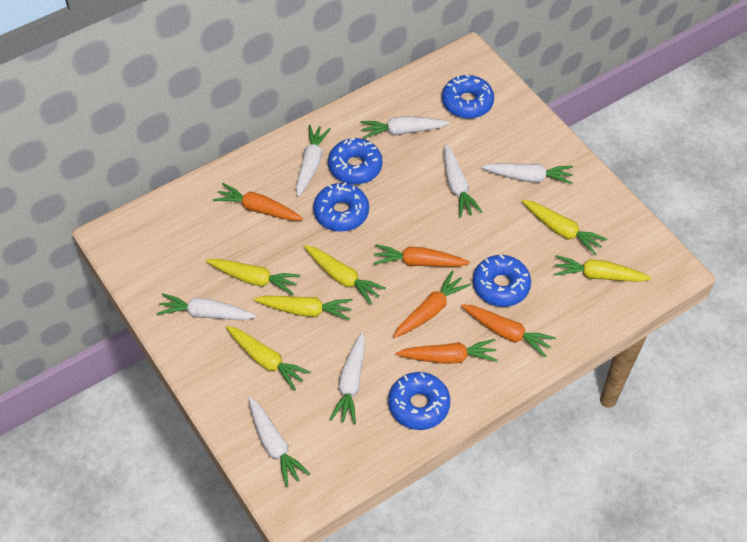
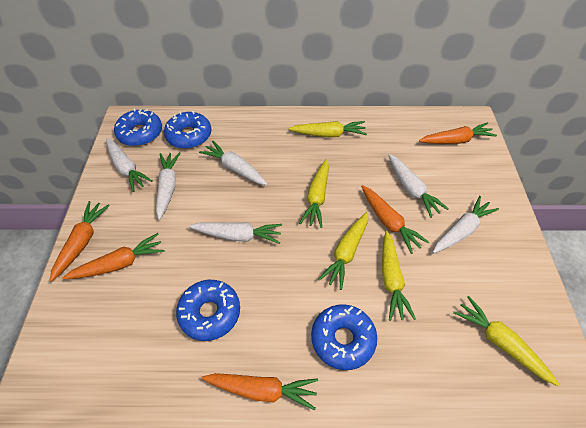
blue donut: [313,182,369,232] [328,138,382,184] [388,372,450,430] [442,74,494,119] [473,255,531,307] = 5 -> [114,108,162,146] [164,111,211,149] [176,280,240,341] [311,304,377,370] = 4
white carrot: [157,293,256,320] [248,397,310,487] [296,125,331,197] [330,333,365,424] [360,116,450,139] [444,144,482,217] [482,163,573,184] = 7 -> [106,138,153,192] [156,152,180,220] [189,222,282,244] [199,141,268,185] [388,154,449,218] [433,196,499,253] = 6
yellow carrot: [206,259,301,295] [226,326,311,391] [254,296,353,321] [304,245,386,305] [522,200,607,255] [554,255,652,282] = 6 -> [289,121,367,137] [299,159,329,228] [318,212,368,290] [382,231,416,321] [453,296,560,386] = 5

